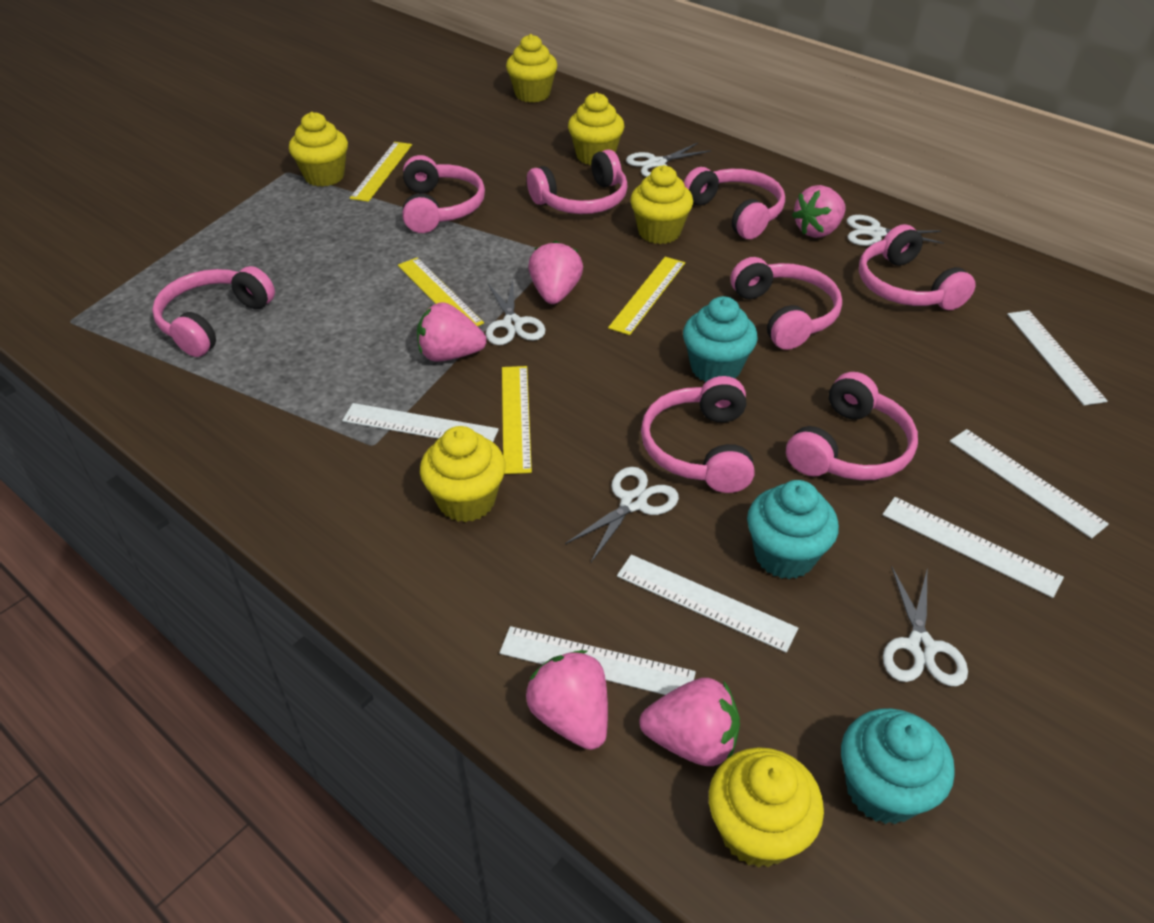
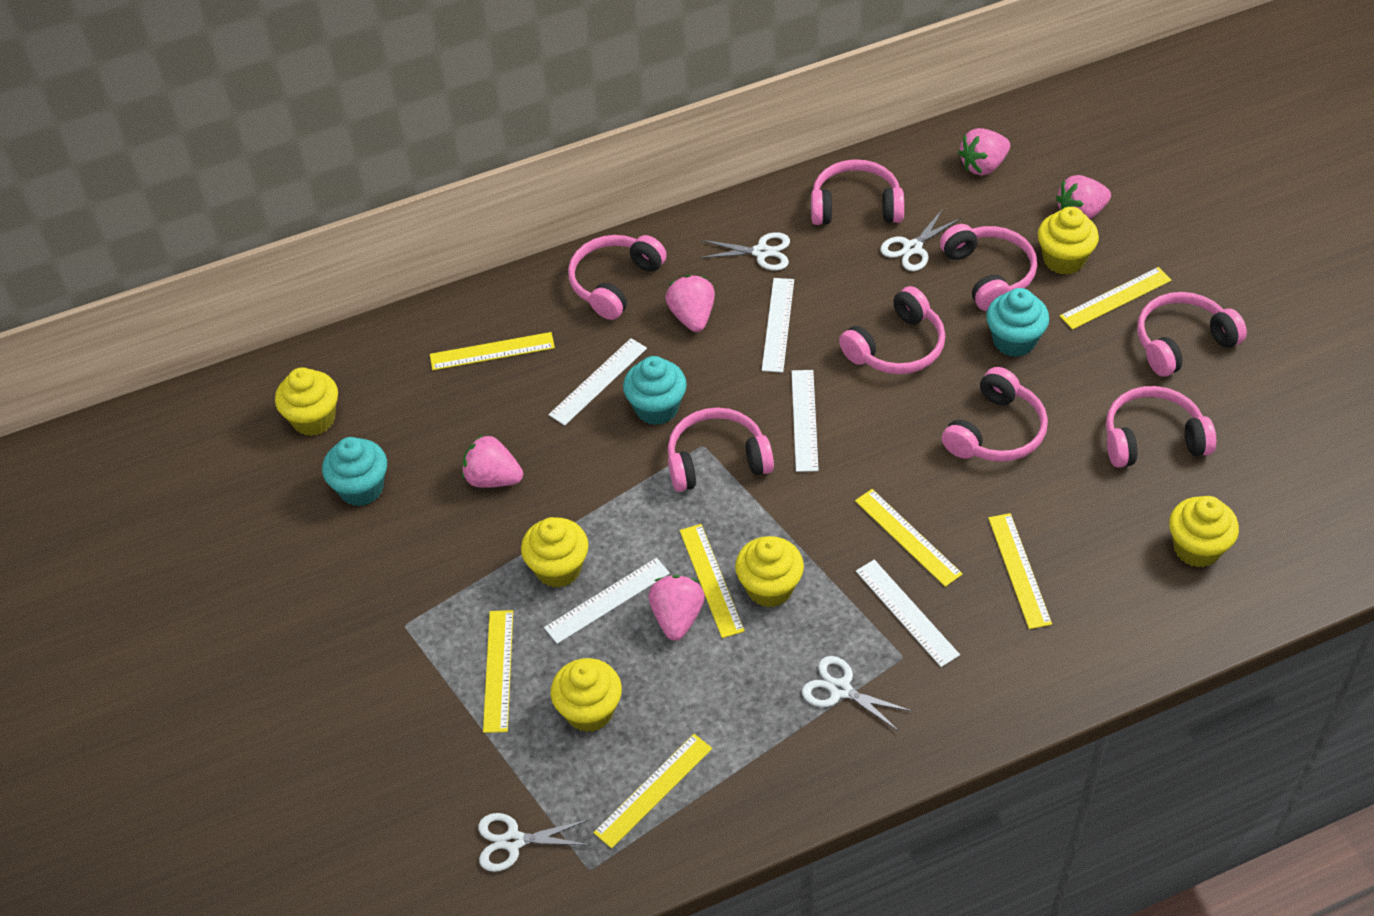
white ruler: [342,403,499,442] [500,626,696,695] [617,555,798,653] [882,497,1064,598] [950,429,1109,539] [1007,310,1108,406] = 6 -> [544,558,670,644] [549,338,647,426] [762,278,794,373] [791,370,819,472] [856,560,960,667] = 5
white scissors: [486,280,546,345] [565,467,679,562] [626,143,711,177] [847,215,944,246] [883,567,968,686] = 5 -> [478,813,589,872] [699,232,790,271] [802,656,912,732] [880,209,961,271] = 4
yellow ruler: [350,142,412,202] [398,258,484,326] [502,366,532,474] [608,257,685,335] = 4 -> [430,332,555,370] [483,610,513,733] [593,734,712,849] [680,524,745,638] [855,489,963,587] [988,513,1052,629] [1060,267,1171,330] = 7

